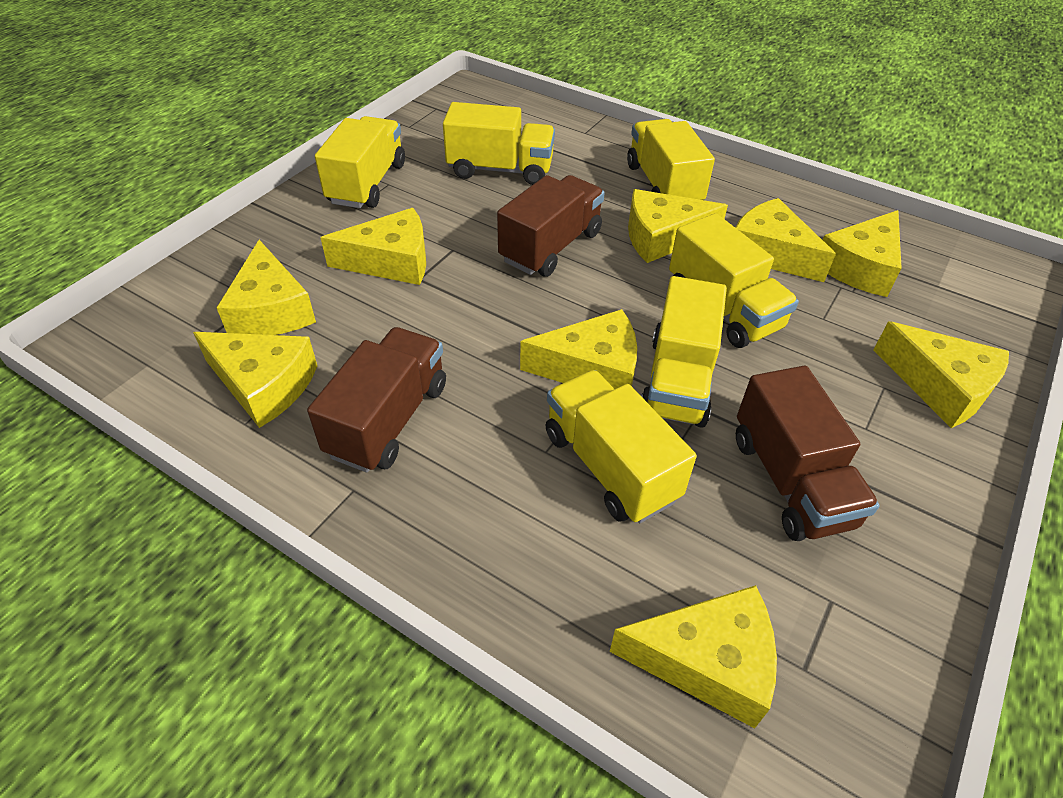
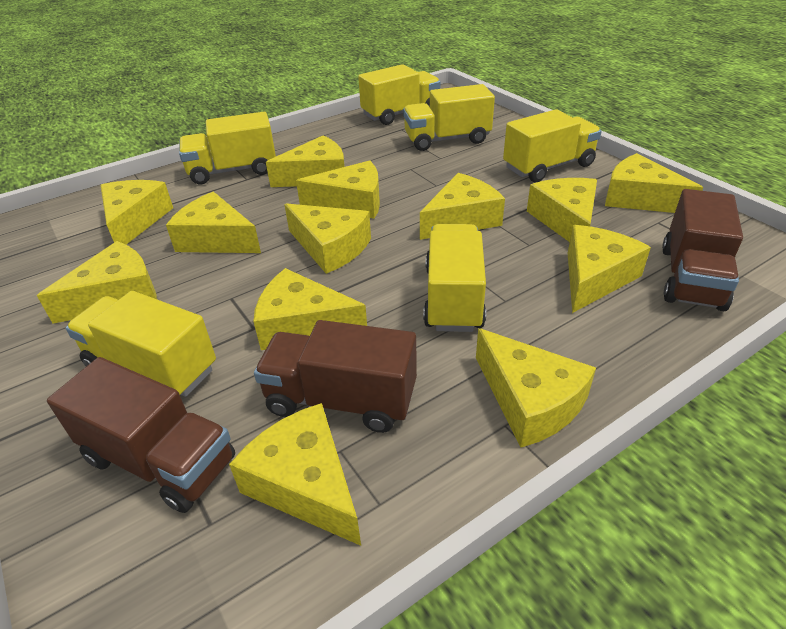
yellow cheese: [193,332,317,428] [216,240,316,335] [320,208,426,285] [520,309,637,389] [610,585,777,728] [628,189,728,263] [735,198,836,282] [823,210,902,297] [873,321,1009,428] = 9 -> [37,241,157,324] [101,180,173,244] [166,192,261,253] [229,403,361,546] [253,268,367,350] [266,135,345,187] [284,203,371,274] [296,160,380,219] [420,173,505,240] [476,328,596,448] [527,178,597,242] [568,225,651,313] [605,153,703,213] = 13

